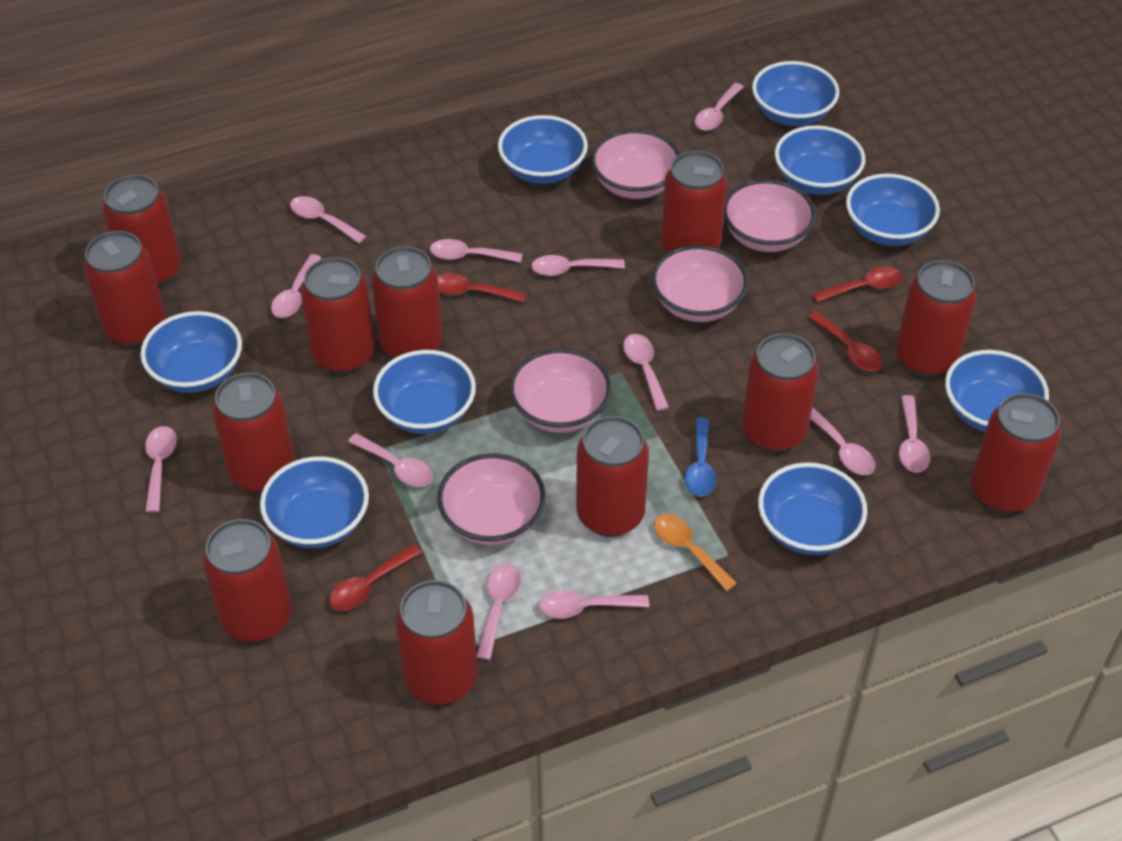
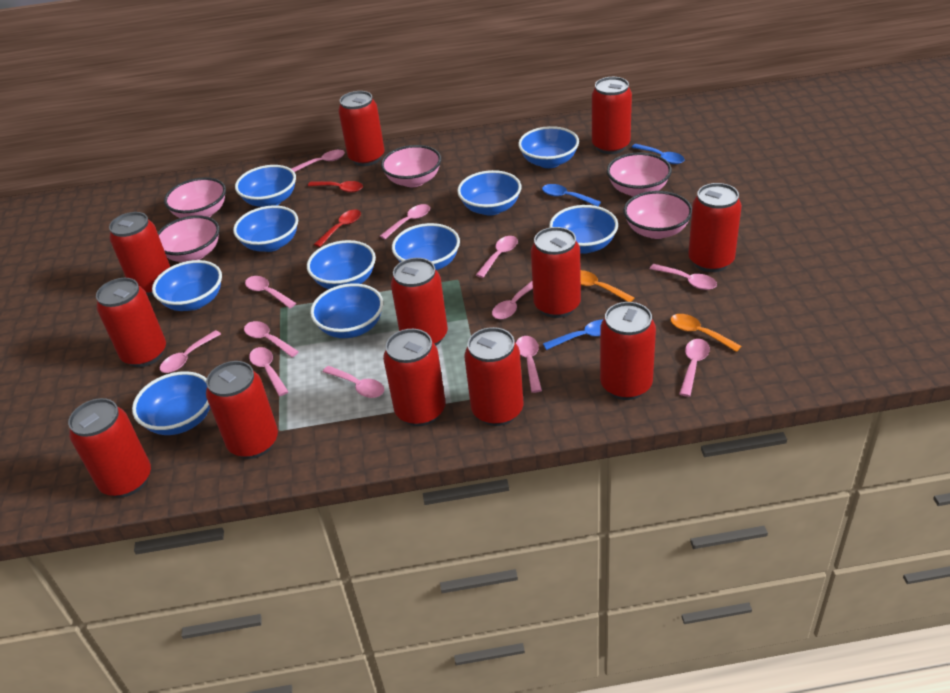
blue bowl: [140,311,242,393] [260,456,369,548] [373,350,476,434] [498,115,588,184] [752,61,839,126] [758,462,867,555] [775,125,865,195] [846,174,940,246] [945,350,1049,432] = 9 -> [132,371,210,435] [152,260,222,311] [233,205,298,252] [235,165,296,207] [307,240,376,289] [310,283,384,338] [392,223,460,270] [457,170,521,216] [518,126,579,168] [549,205,618,254] = 10
blue spoon: [685,417,716,497] = 1 -> [542,184,601,206] [543,320,603,350] [632,144,685,164] = 3
orange spoon: [654,514,737,591] = 1 -> [580,270,635,302] [671,314,741,352] = 2
red spoon: [329,544,422,611] [438,273,526,302] [808,311,882,371] [813,267,903,303] = 4 -> [308,181,363,193] [314,209,361,247] = 2

